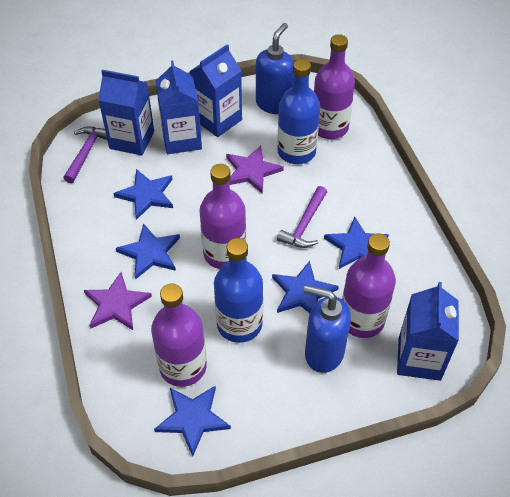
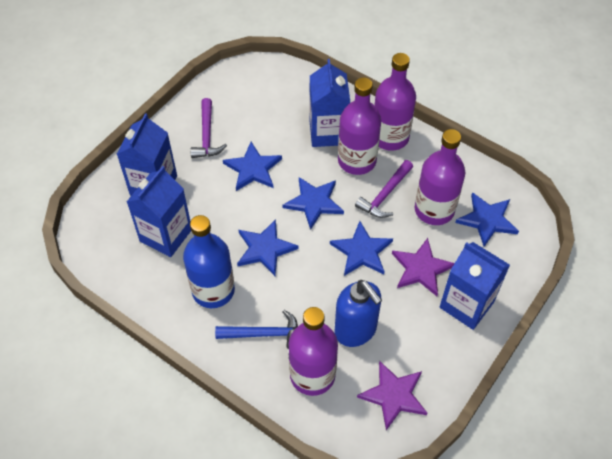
blue bottle: [214,238,263,343] [277,59,320,164] = 2 -> [183,215,235,308] = 1
blue hammer: none = 0 -> [215,310,298,349] = 1
blue soap dispenser: [256,23,294,114] [304,285,351,373] = 2 -> [335,280,382,347] = 1

